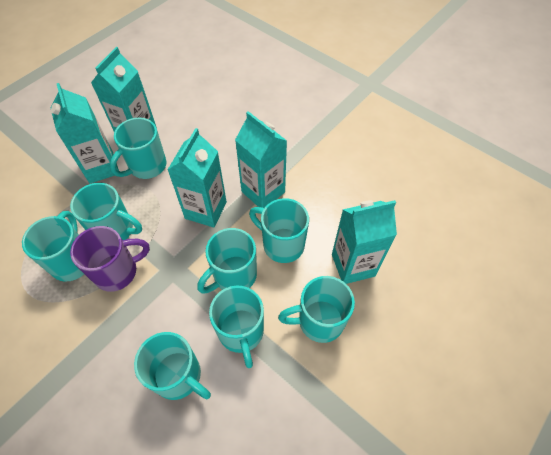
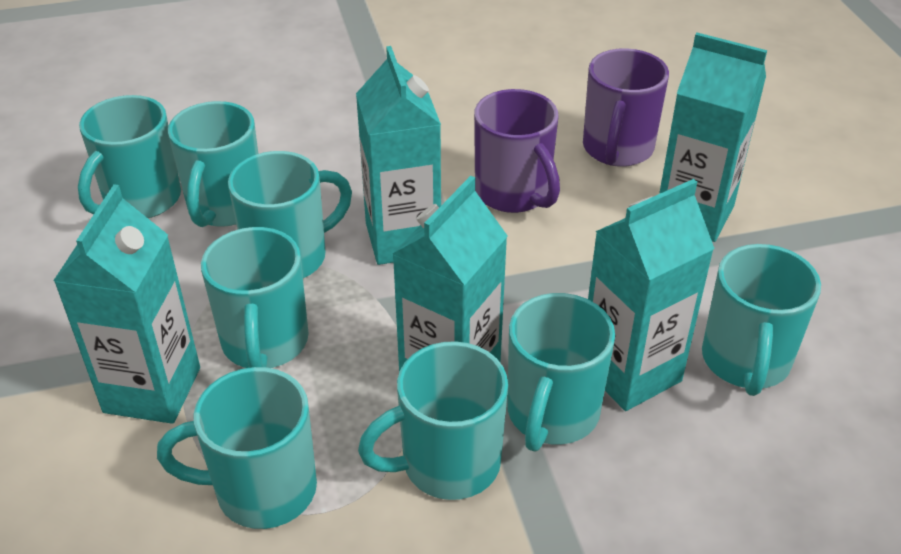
purple mug: [70,226,150,292] = 1 -> [474,89,560,213] [583,48,669,167] = 2

